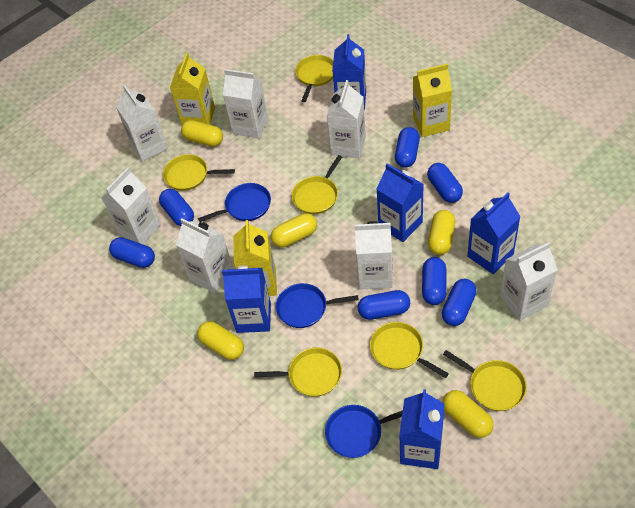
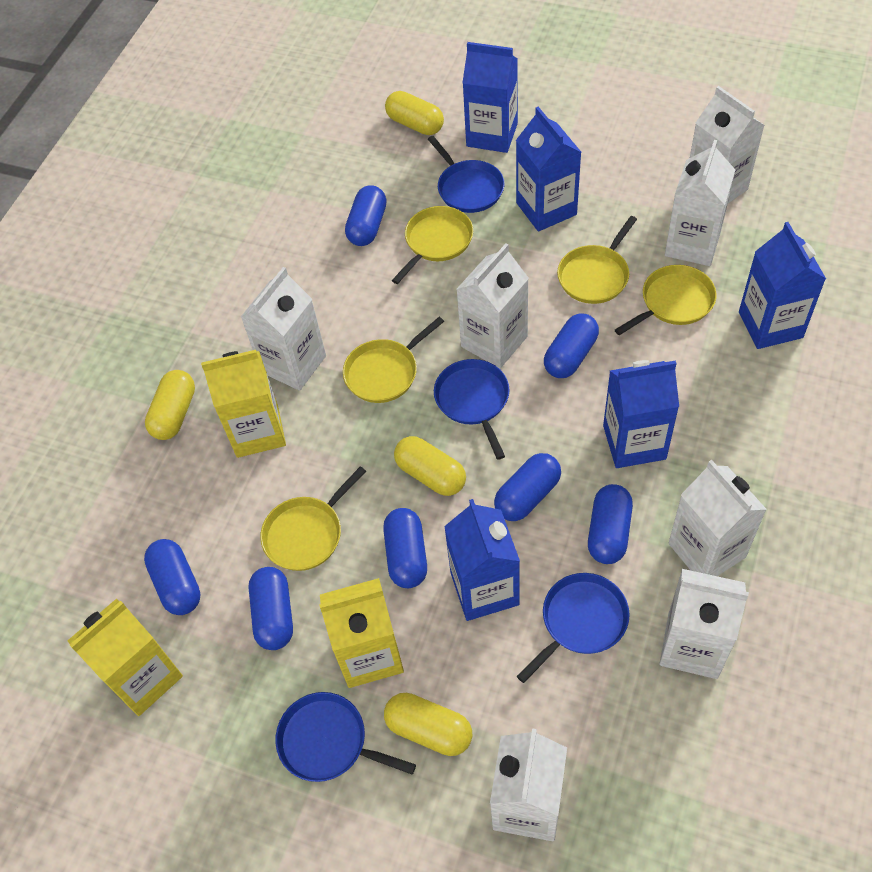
blue pan: [198,183,271,222] [276,283,359,328] [325,405,403,458] = 3 -> [276,692,416,782] [428,136,504,213] [434,359,509,460] [517,573,630,683] = 4
yellow capsule: [181,120,223,147] [197,321,244,360] [271,213,317,247] [428,210,455,255] [443,390,494,438] = 5 -> [145,370,195,440] [384,693,472,756] [385,91,444,135] [394,436,466,496] = 4
yellow pan: [163,154,235,191] [254,348,342,397] [291,155,342,214] [295,55,333,102] [370,322,449,378] [443,350,527,411] = 6 -> [260,466,366,571] [343,317,444,403] [392,206,473,284] [557,216,637,304] [615,265,717,335] = 5

